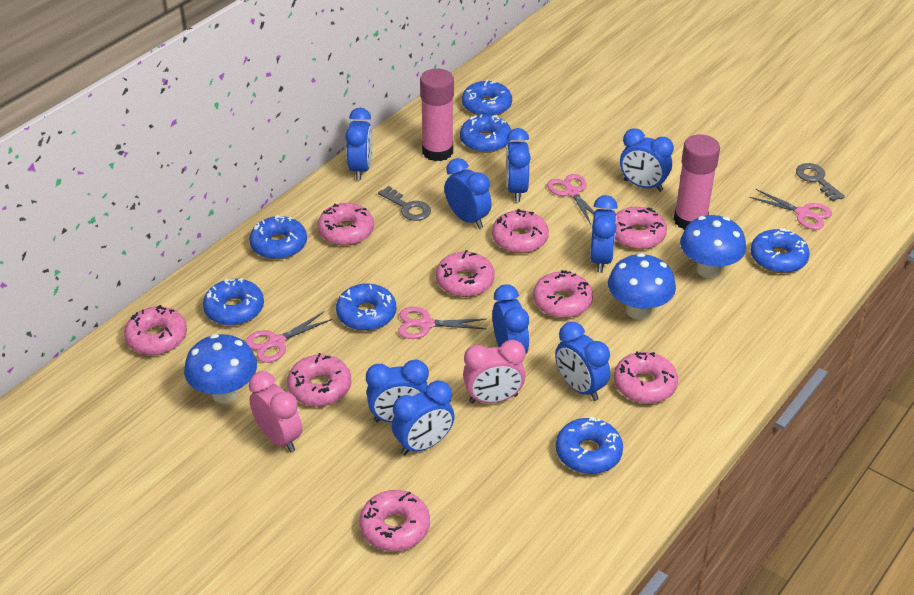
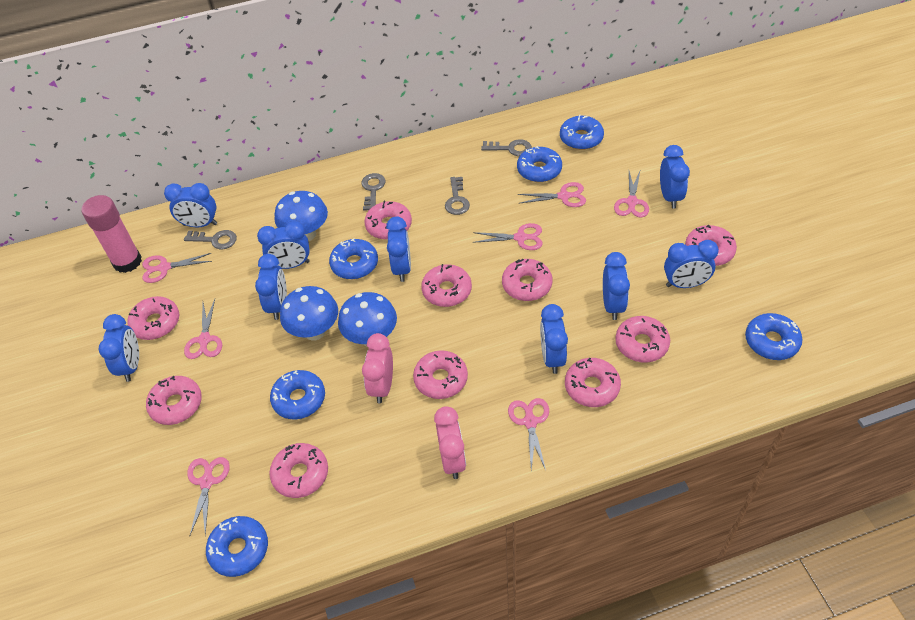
blue donut: [203,278,264,326] [249,215,307,260] [336,283,396,331] [460,115,511,153] [462,79,512,116] [556,417,623,474] [750,228,810,273] = 7 -> [206,516,268,577] [270,370,325,419] [329,238,378,279] [517,146,562,182] [560,114,604,150] [745,313,802,360] = 6
grey key: [378,186,431,221] [796,163,845,202] = 2 -> [184,230,237,249] [362,173,386,211] [445,177,470,215] [481,139,532,156] = 4
pink donut: [124,305,187,355] [287,353,351,406] [317,203,374,246] [359,490,430,551] [436,250,495,297] [492,209,549,253] [533,270,593,318] [614,351,678,404] [615,207,667,250] = 9 -> [127,296,180,340] [146,376,202,425] [269,443,328,498] [364,201,412,240] [413,350,468,399] [421,264,472,307] [502,259,552,301] [565,358,621,407] [615,316,670,362] [685,224,737,266] = 10
pink glue stick: [420,69,454,161] [673,134,720,230] = 2 -> [81,195,142,273] = 1
pink scissors: [245,312,332,363] [398,307,487,339] [547,174,594,224] [750,189,832,230] = 4 -> [142,253,212,283] [184,299,222,359] [187,457,230,536] [473,223,543,250] [508,398,549,471] [518,182,586,207] [614,171,649,218] = 7

